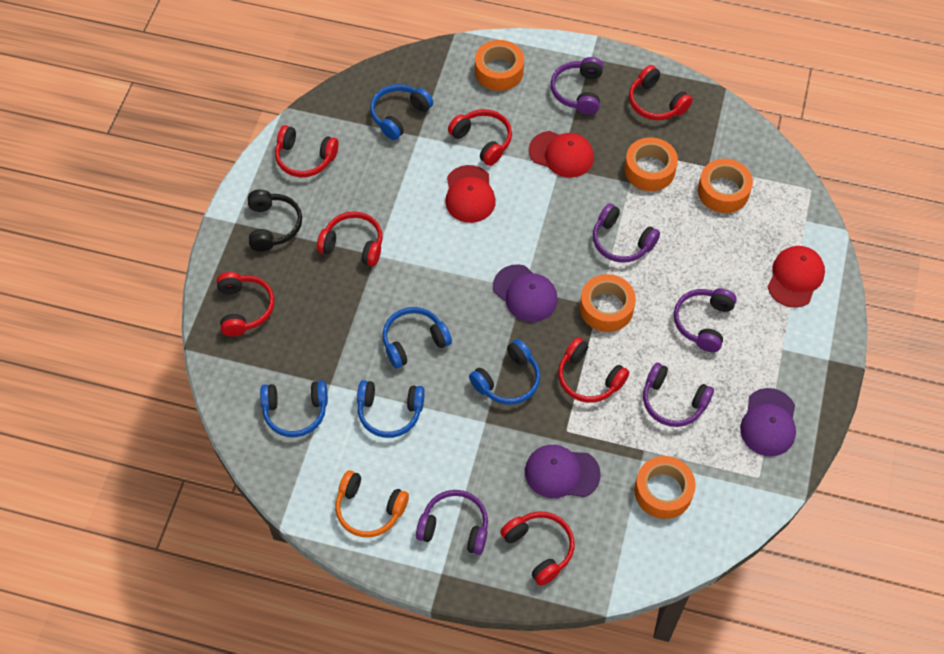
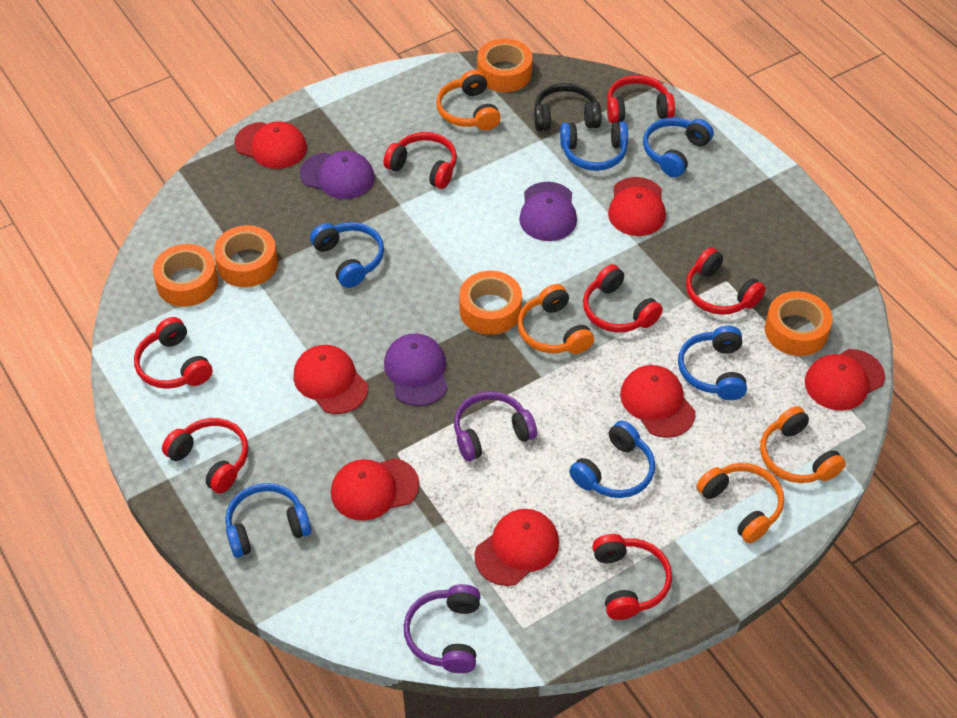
blue headphones: [260,381,328,437] [357,380,425,438] [370,84,433,140] [383,307,452,368] [469,339,540,405] = 5 -> [225,483,311,558] [310,222,384,288] [560,121,628,171] [569,421,655,498] [643,117,714,177] [678,325,747,400] = 6
orange headphones: [335,470,409,537] = 1 -> [436,70,501,130] [518,284,594,354] [697,463,784,543] [760,406,846,483] = 4
purple headphones: [416,490,488,555] [551,57,603,115] [593,203,660,262] [643,363,714,427] [674,288,737,352] = 5 -> [404,584,481,673] [454,392,537,461] = 2
red cap: [445,165,496,223] [529,131,594,178] [768,246,825,307] = 3 -> [234,121,307,169] [293,345,368,414] [331,458,419,521] [474,509,559,586] [608,177,666,236] [620,365,695,438] [805,349,885,411] = 7

